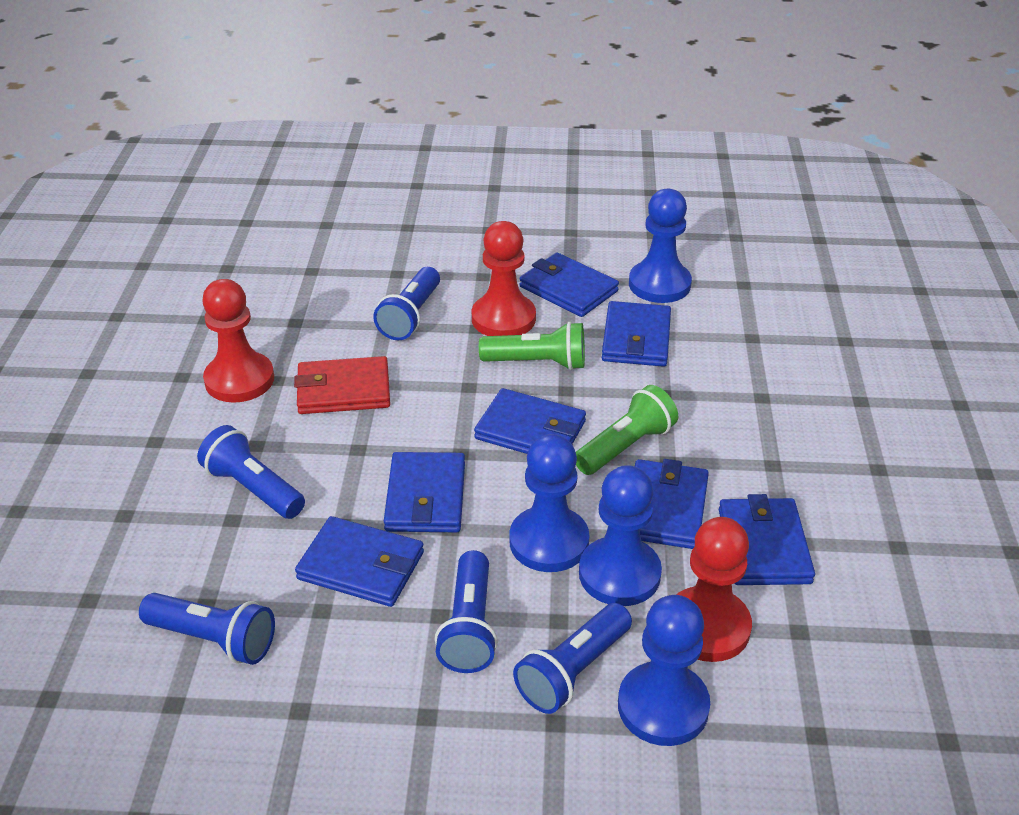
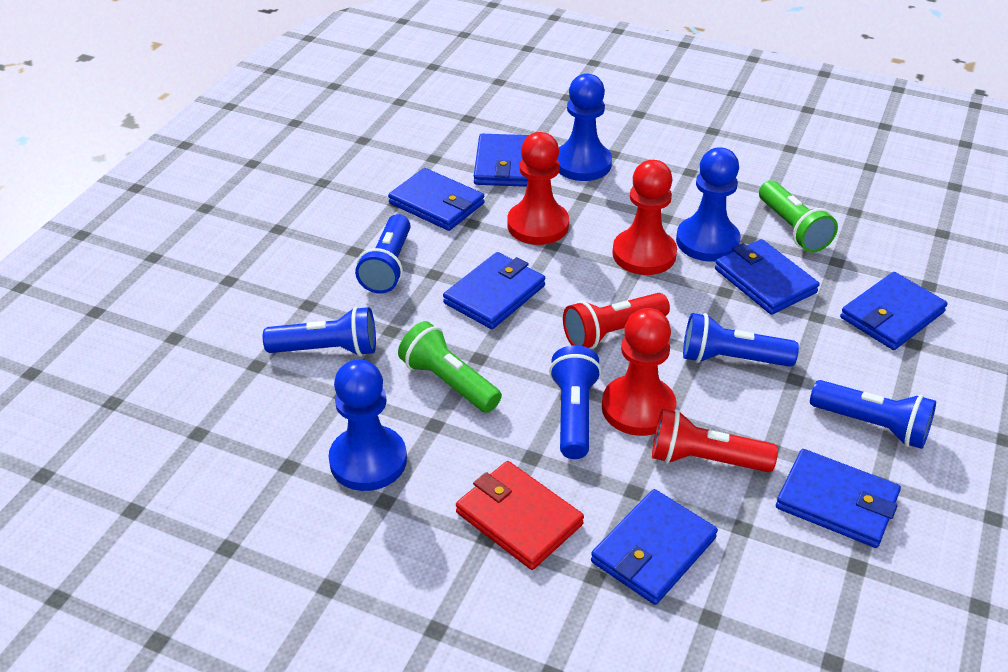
blue pawn: [509,434,589,572] [579,465,662,606] [618,595,710,746] [629,189,692,303] = 4 -> [328,359,407,491] [558,74,612,181] [676,147,741,262] = 3
red flashlight: none = 0 -> [563,293,670,349] [652,409,778,472] = 2

